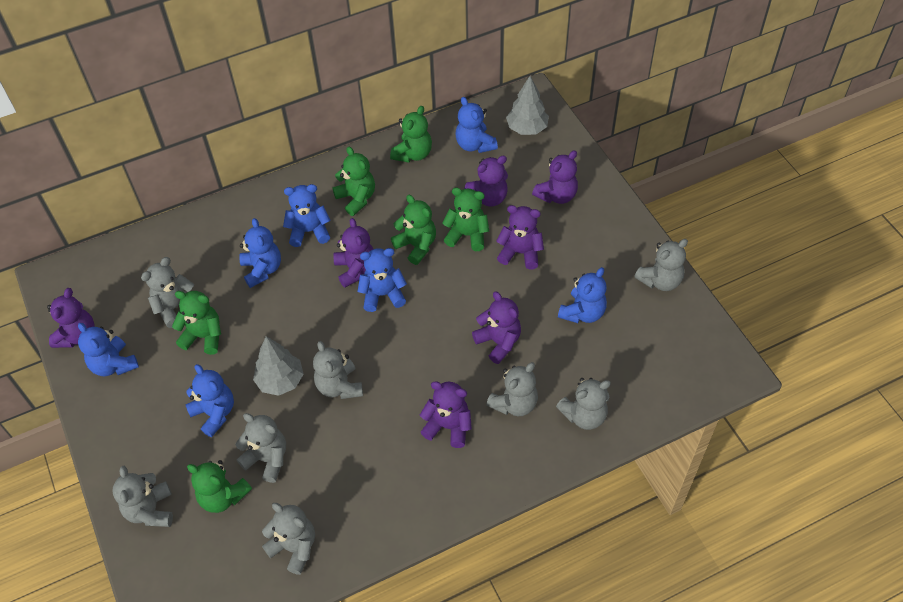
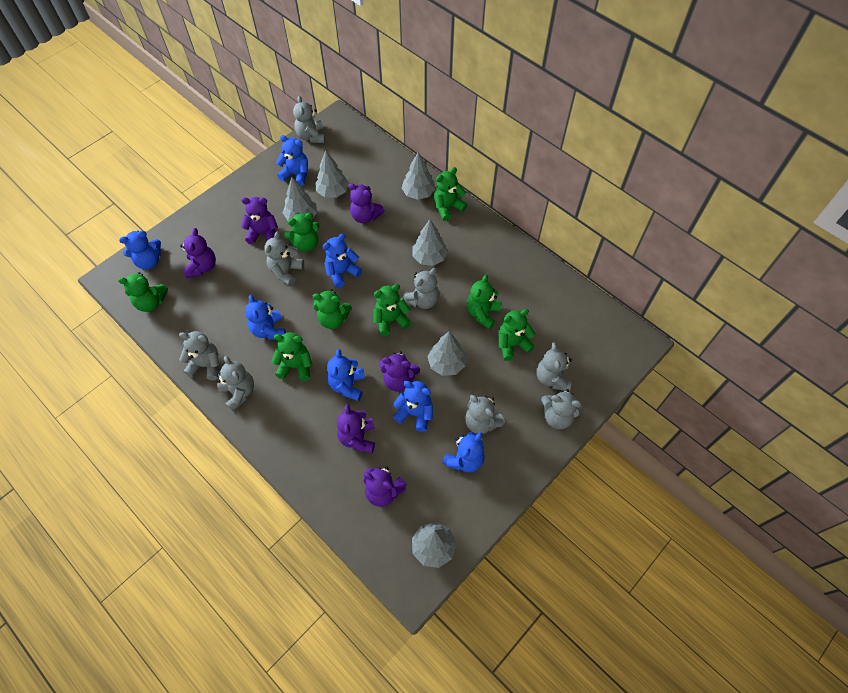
green teddy bear: [172,291,221,355] [187,460,252,513] [332,147,375,216] [390,106,432,163] [391,195,436,265] [442,187,489,251] = 6 -> [118,272,168,312] [271,332,312,381] [284,212,320,252] [313,289,352,329] [373,284,411,336] [434,167,467,221] [467,275,501,329] [498,309,536,361] = 8
grey tree: [253,336,304,396] [506,76,549,135] = 2 -> [283,177,317,221] [315,151,349,198] [402,152,435,200] [412,220,448,266] [412,522,457,568] [428,332,466,376] = 6
purple teddy bear: [47,288,95,348] [334,218,373,288] [420,381,472,448] [464,156,508,207] [472,291,521,364] [496,205,544,270] [532,150,578,204] = 7 -> [180,228,216,278] [241,197,278,244] [337,404,375,453] [348,183,385,223] [363,467,407,507] [380,351,420,392] = 6

